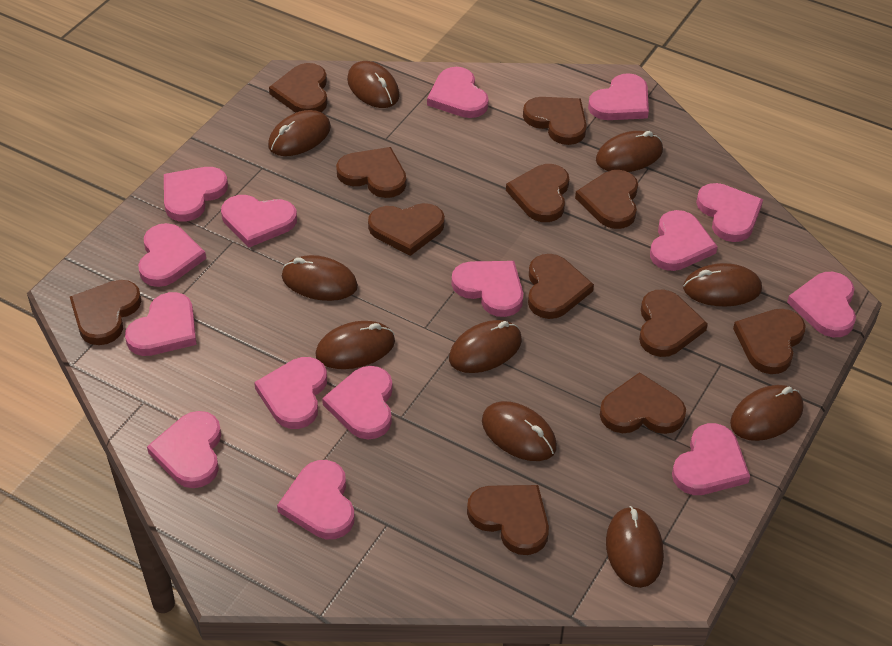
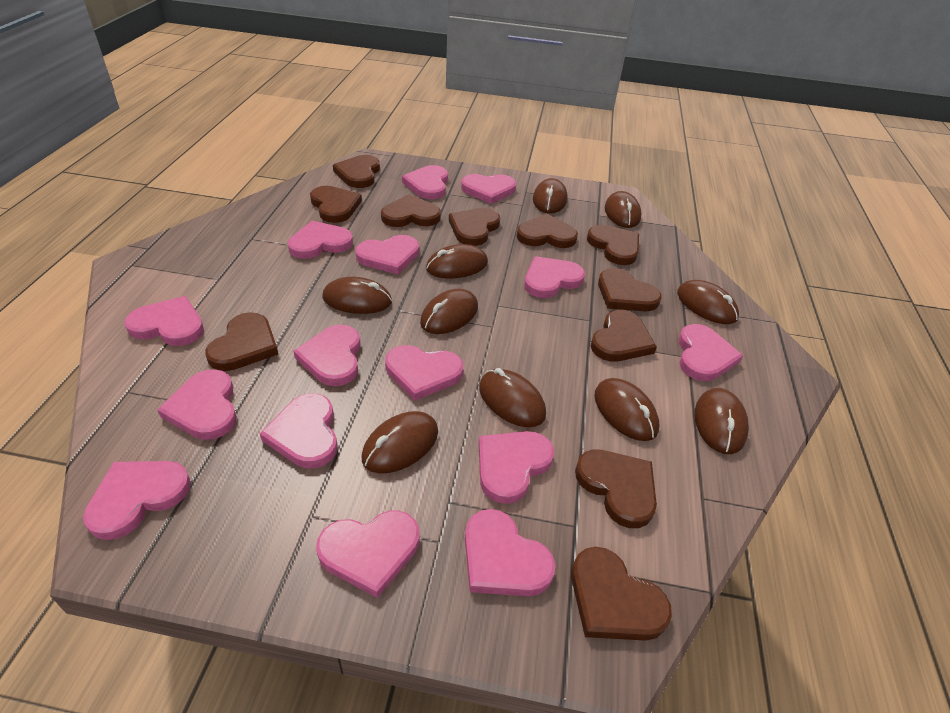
brown heart: [70,280,141,345] [269,63,327,113] [336,147,406,198] [368,203,445,256] [467,485,549,555] [506,164,569,222] [523,97,587,145] [528,254,594,319] [575,170,638,229] [600,372,686,434] [639,290,708,357] [733,309,806,374] = 12 -> [205,312,278,371] [310,186,362,223] [333,155,380,188] [381,194,441,227] [449,208,500,246] [517,214,578,248] [571,547,672,641] [575,449,657,528] [587,225,639,265] [591,310,657,362] [598,268,662,311] = 11

